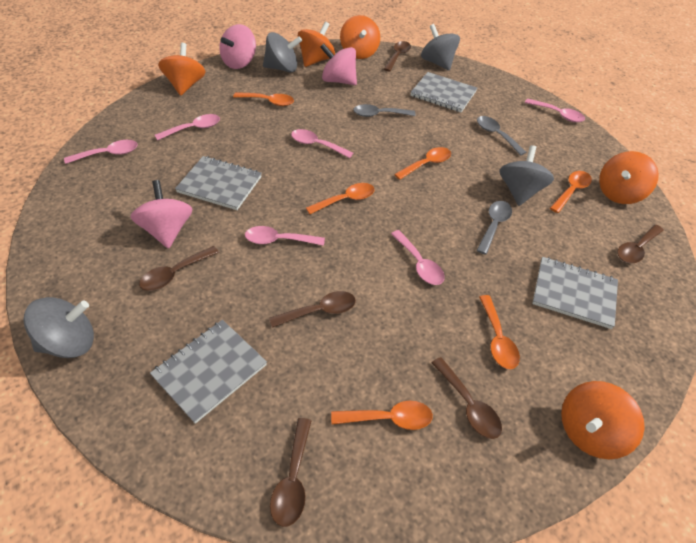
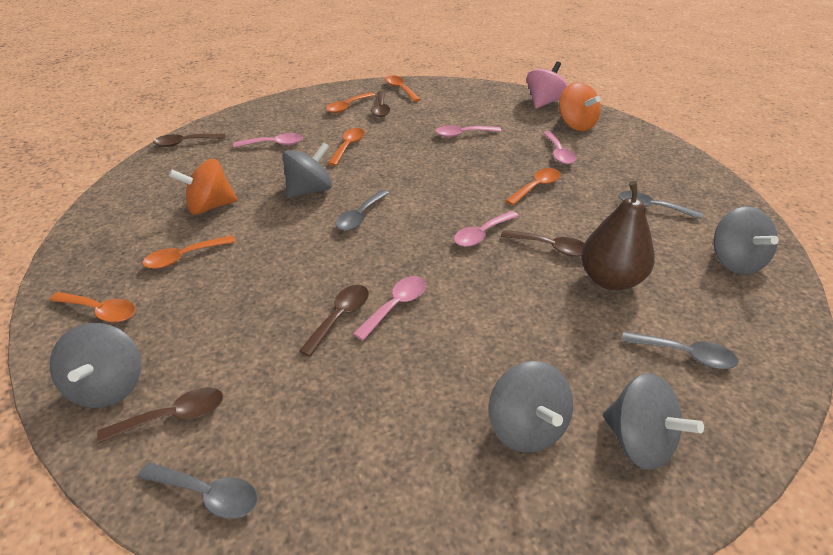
brown pear: none = 0 -> [581,181,655,290] = 1
brown spoon: [139,246,219,291] [269,291,356,328] [270,418,311,527] [384,41,411,71] [432,357,502,439] [617,225,664,263] = 6 -> [97,387,223,443] [153,134,225,147] [299,285,369,357] [371,91,390,117] [501,230,584,256] = 5
grey notebook: [150,320,267,424] [175,156,262,210] [411,72,477,112] [532,257,618,329] = 4 -> none = 0
grey spinning top: [23,297,94,358] [263,32,302,73] [421,24,460,71] [499,145,554,206] = 4 -> [50,323,141,408] [283,142,332,198] [489,361,573,453] [603,373,704,470] [714,207,779,274] = 5
grey spoon: [353,104,416,117] [476,201,512,255] [477,116,526,156] = 3 -> [138,462,258,519] [336,190,389,231] [619,191,703,219] [622,332,739,369] = 4
orange spinning top: [158,43,206,96] [298,22,335,67] [340,15,380,59] [561,381,645,459] [599,151,659,204] = 5 -> [169,159,237,215] [559,82,601,131] = 2
pink spinning top: [130,180,192,249] [219,24,256,69] [320,44,357,85] = 3 -> [527,61,568,108] = 1
pink spoon: [64,140,138,164] [155,114,220,140] [245,226,325,246] [291,129,353,158] [391,230,445,285] [525,99,585,122] = 6 -> [233,133,303,148] [353,276,426,340] [435,125,501,137] [454,211,519,247] [543,131,576,164] = 5

